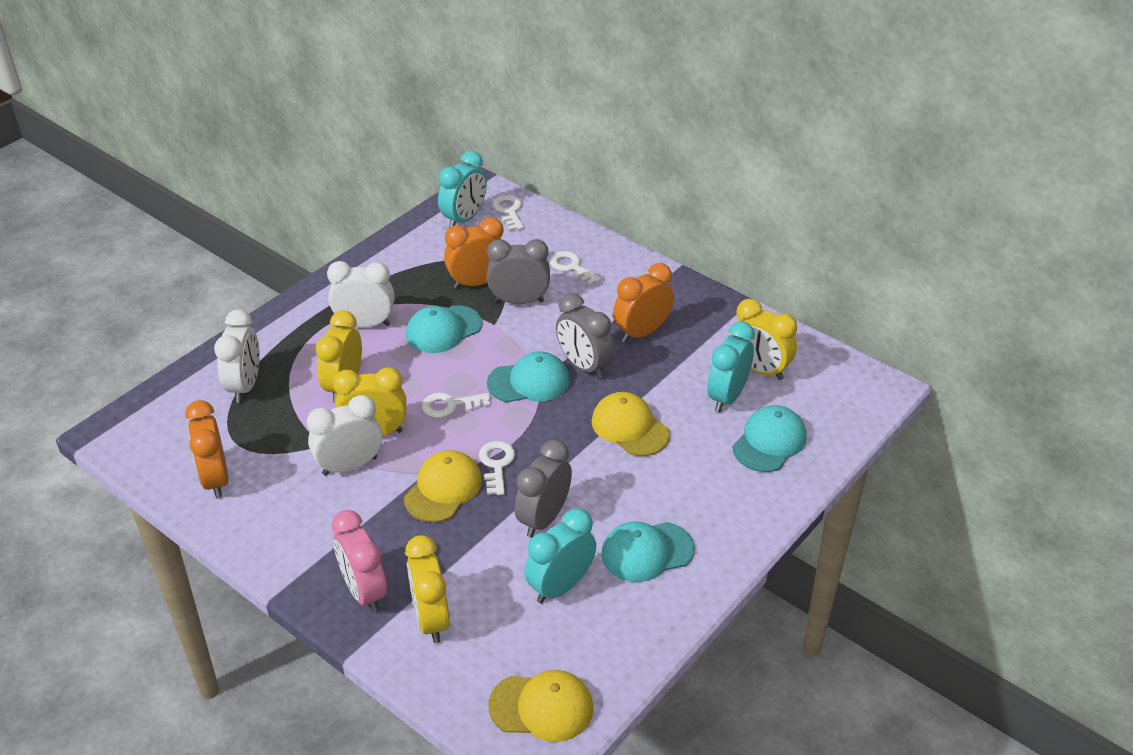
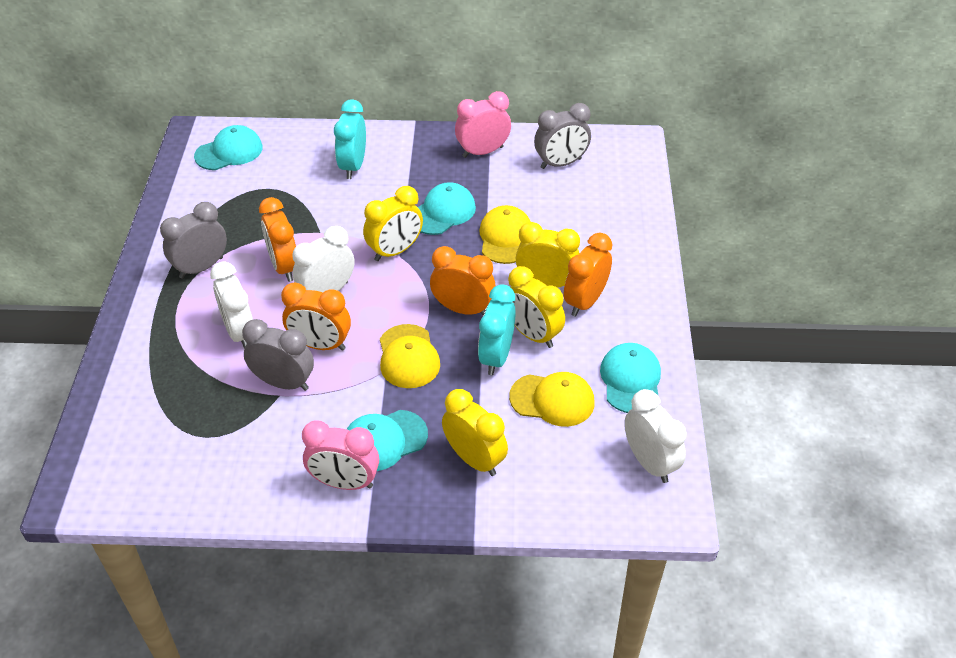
orange clock: [185,400,229,498] [444,217,504,289] [613,263,674,343] = 3 -> [259,197,296,282] [281,283,351,351] [430,246,495,316] [564,233,612,317] = 4
pink clock: [331,510,387,613] = 1 -> [302,420,379,490] [455,91,511,158] = 2
turquoise clock: [438,151,487,228] [524,508,596,603] [707,321,755,412] = 3 -> [334,99,366,179] [478,284,516,375] = 2
white key: [422,392,490,418] [479,441,515,495] [492,195,524,231] [550,251,601,286] = 4 -> none = 0

